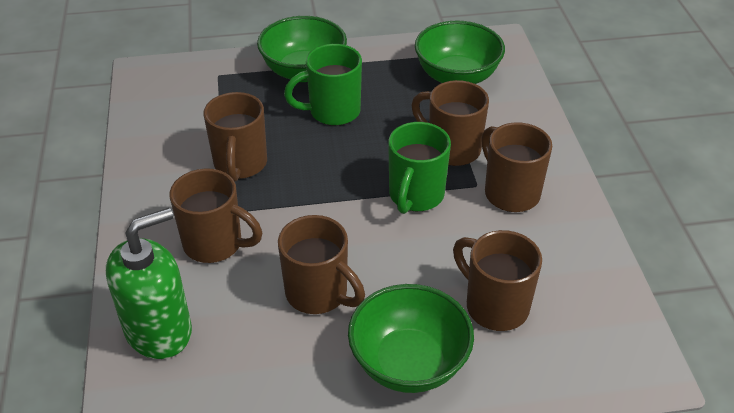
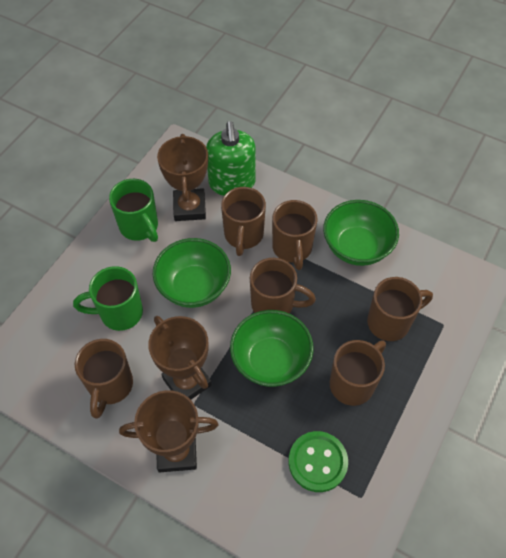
brown trophy: none = 0 -> [119,390,218,473] [148,316,212,399] [157,134,208,221] = 3
green button: none = 0 -> [289,431,348,492] = 1

